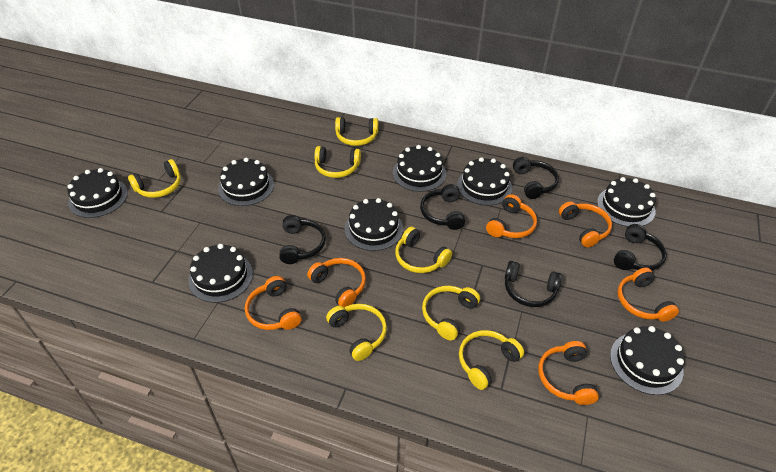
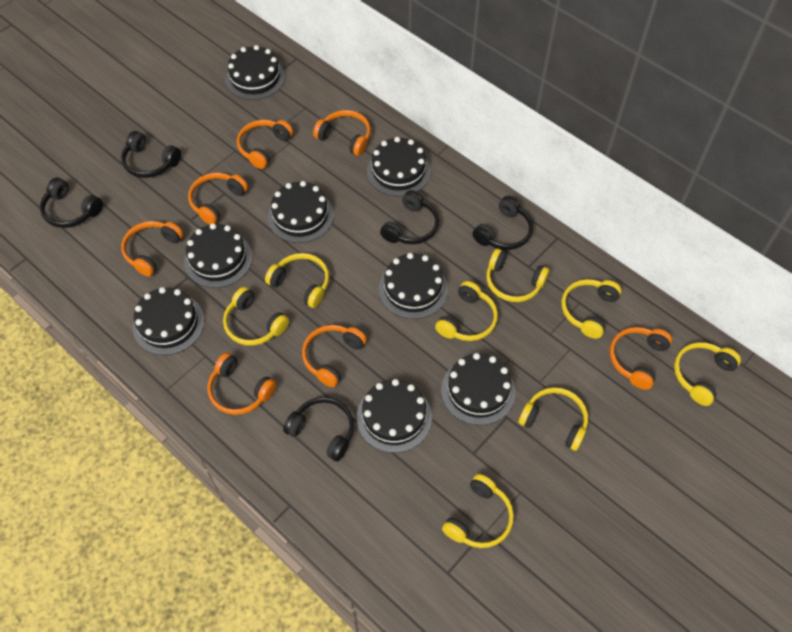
orange headphones: [245,276,301,330] [307,258,366,307] [486,194,537,238] [538,341,599,405] [559,201,612,248] [617,267,679,322] = 6 -> [121,221,183,277] [188,173,248,225] [207,352,277,415] [237,120,293,169] [302,325,367,387] [313,110,371,156] [610,327,672,390] = 7
yellow headphones: [128,159,181,198] [314,146,361,178] [326,304,387,361] [335,117,378,146] [395,227,452,273] [422,286,480,341] [459,330,524,390] = 7 -> [223,287,289,346] [265,253,329,308] [435,281,498,341] [442,474,514,548] [486,249,550,302] [518,387,588,451] [562,279,622,339] [674,342,741,406] = 8

